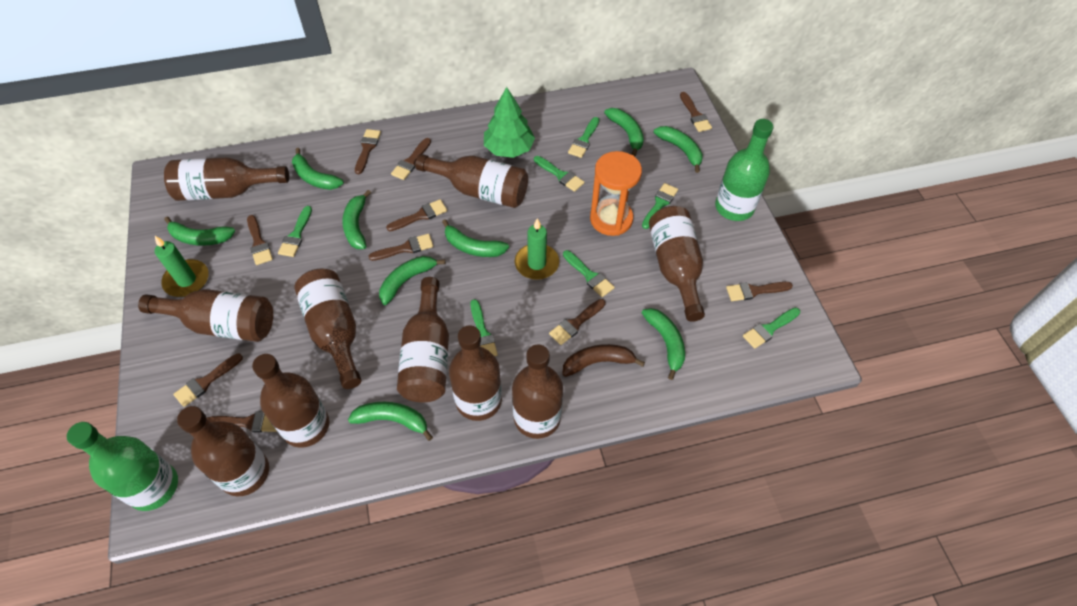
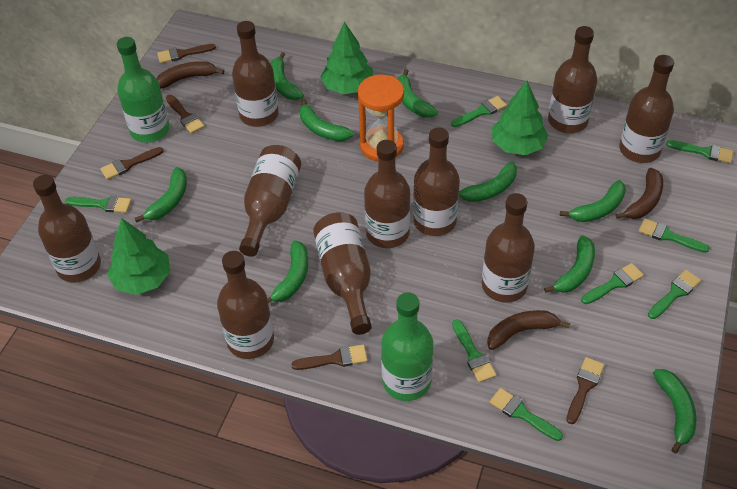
brown banana: [562,344,645,377] = 1 -> [156,61,224,89] [487,310,570,350] [616,168,663,219] = 3
brown brush: [173,353,243,407] [207,412,277,432] [247,215,273,265] [355,129,381,174] [369,234,433,261] [386,199,447,231] [391,138,431,180] [549,299,606,345] [680,92,712,132] [726,282,793,301] = 10 -> [100,147,163,180] [157,44,216,63] [166,95,205,134] [291,344,368,370] [566,357,604,424] = 5
green brush: [278,206,312,257] [470,299,498,356] [534,156,585,192] [563,250,615,297] [568,117,599,158] [642,183,678,229] [743,308,800,349] = 7 -> [65,196,132,213] [451,96,507,127] [452,319,497,383] [489,388,563,441] [581,263,644,304] [639,219,710,253] [648,270,701,319] [666,140,734,163] = 8
green candle: [155,236,209,297] [515,218,559,280] = 2 -> none = 0
green tree: [484,87,535,158] = 1 -> [107,218,170,295] [321,22,373,94] [492,81,549,155] = 3

